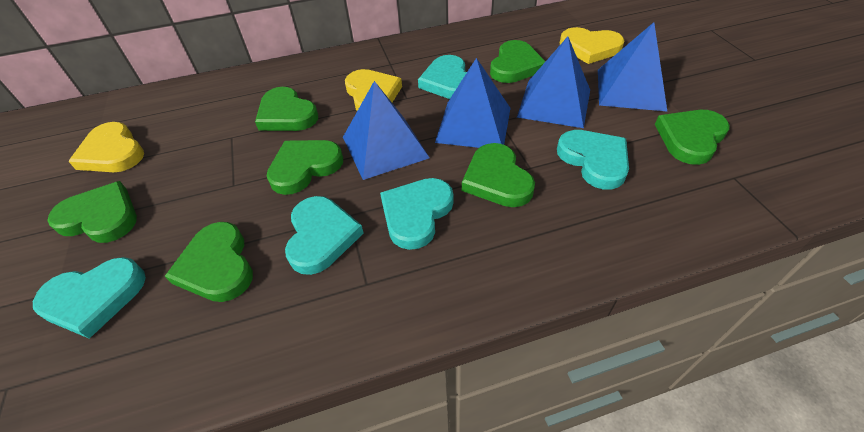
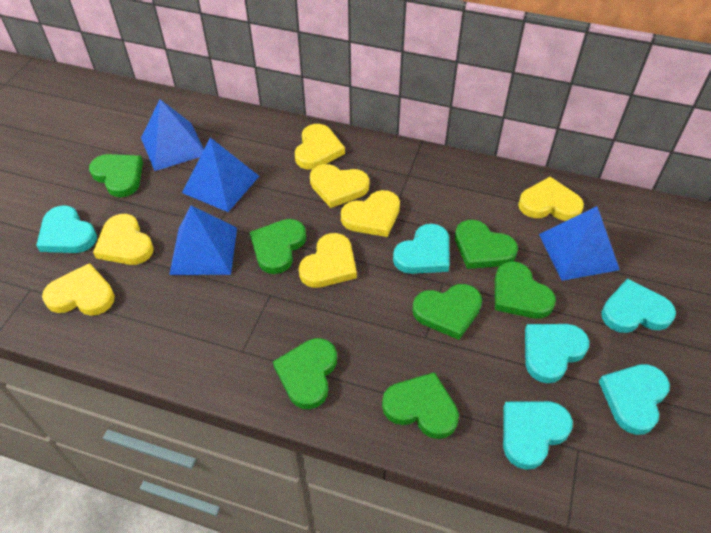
turquoise heart: [33,257,146,339] [285,196,364,275] [380,178,454,250] [418,55,467,99] [557,130,629,190] = 5 -> [36,205,97,253] [393,224,449,274] [503,401,573,470] [525,324,589,383] [599,364,670,435] [601,279,676,333] = 6
yellow heart: [68,122,144,172] [345,69,402,111] [560,27,624,64] = 3 -> [42,263,115,316] [93,214,154,265] [295,124,345,169] [299,233,357,288] [310,164,369,208] [341,190,400,237] [518,177,584,221] = 7

